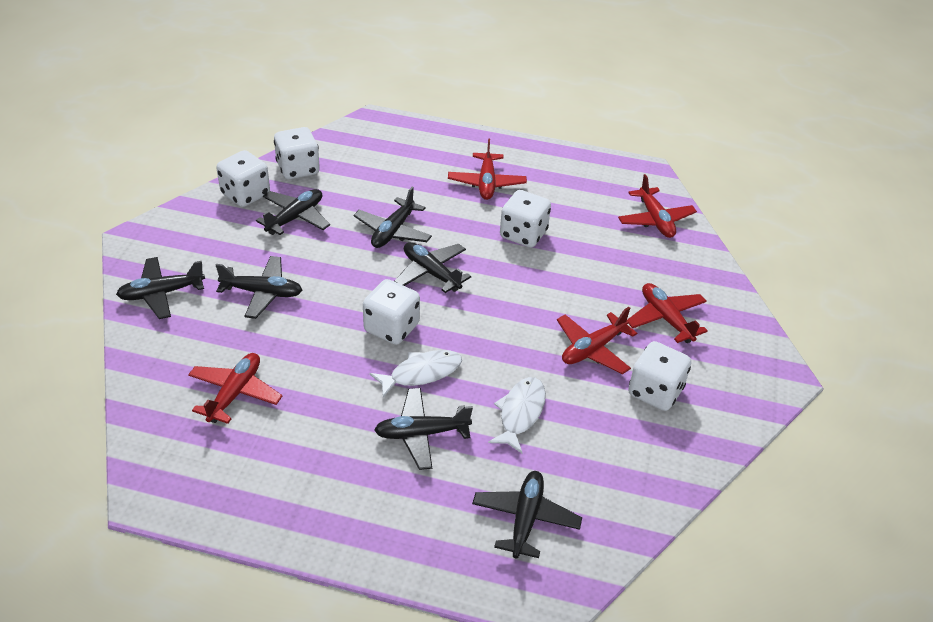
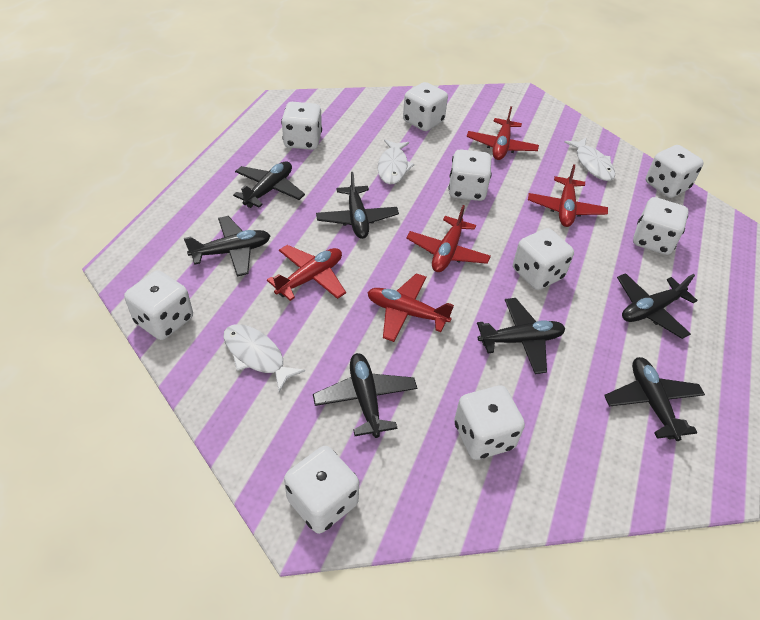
white dice: [216,150,270,207] [274,127,320,179] [363,279,420,345] [500,190,551,247] [628,341,691,411] = 5 -> [124,270,193,340] [281,102,322,150] [284,446,359,534] [403,82,448,131] [449,149,492,201] [454,386,525,460] [513,228,574,290] [633,197,689,255] [645,145,704,198] = 9
white fish: [370,350,462,397] [488,377,546,453] = 2 -> [223,324,305,392] [378,139,415,184] [564,138,615,181] = 3

